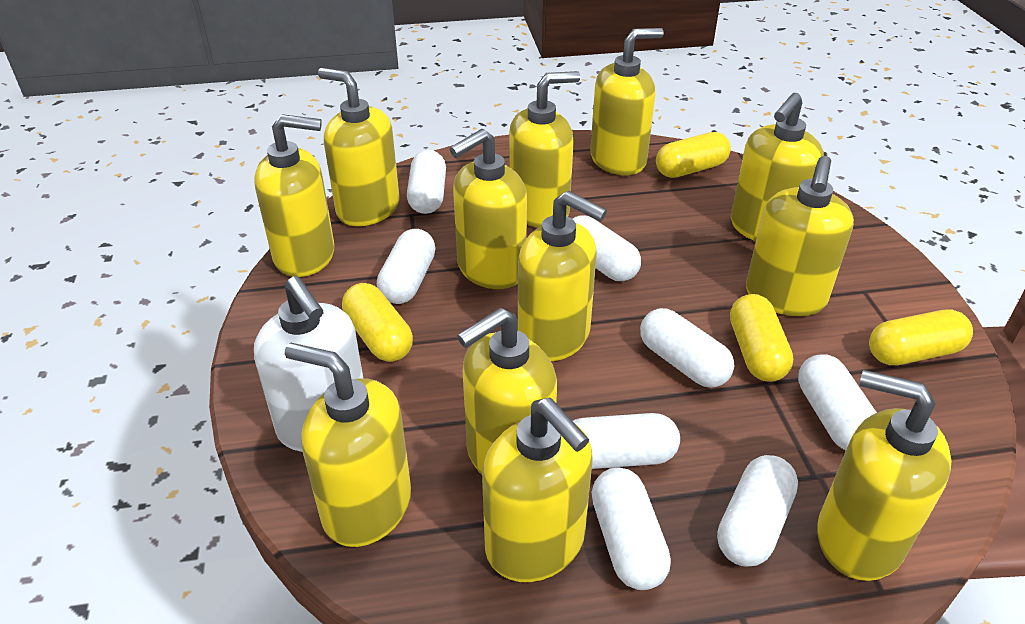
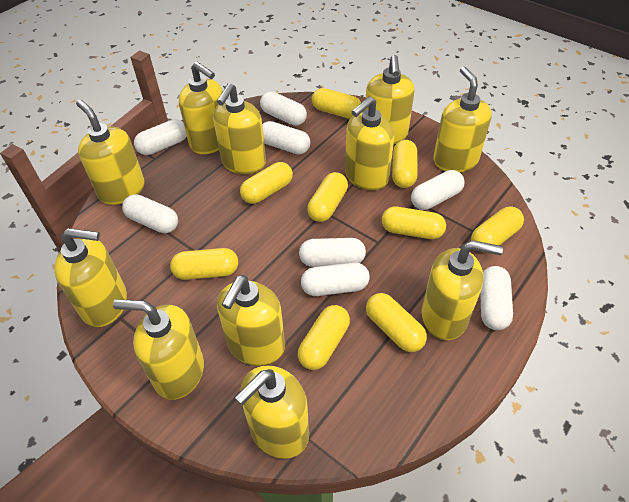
white soap dispenser: [254,276,363,452] = 1 -> none = 0
yellow capsule: [342,283,413,362] [656,132,731,178] [730,294,793,382] [869,309,973,365] = 4 -> [170,248,238,280] [240,162,293,204] [298,305,350,370] [307,172,348,222] [312,88,361,119] [366,293,427,352] [382,207,446,239] [392,140,418,188] [471,207,524,252] = 9
yellow soap dispenser: [254,114,335,277] [285,343,411,547] [318,68,399,226] [450,129,527,289] [457,308,557,475] [482,397,593,582] [509,71,580,228] [518,191,607,361] [590,28,664,175] [731,93,824,241] [746,156,854,316] [817,370,952,581] = 12 -> [54,228,127,327] [76,100,145,205] [113,299,204,400] [179,62,223,154] [213,83,266,174] [217,275,285,366] [235,365,309,459] [345,96,394,191] [365,55,414,144] [421,240,503,340] [433,66,492,173] = 11

